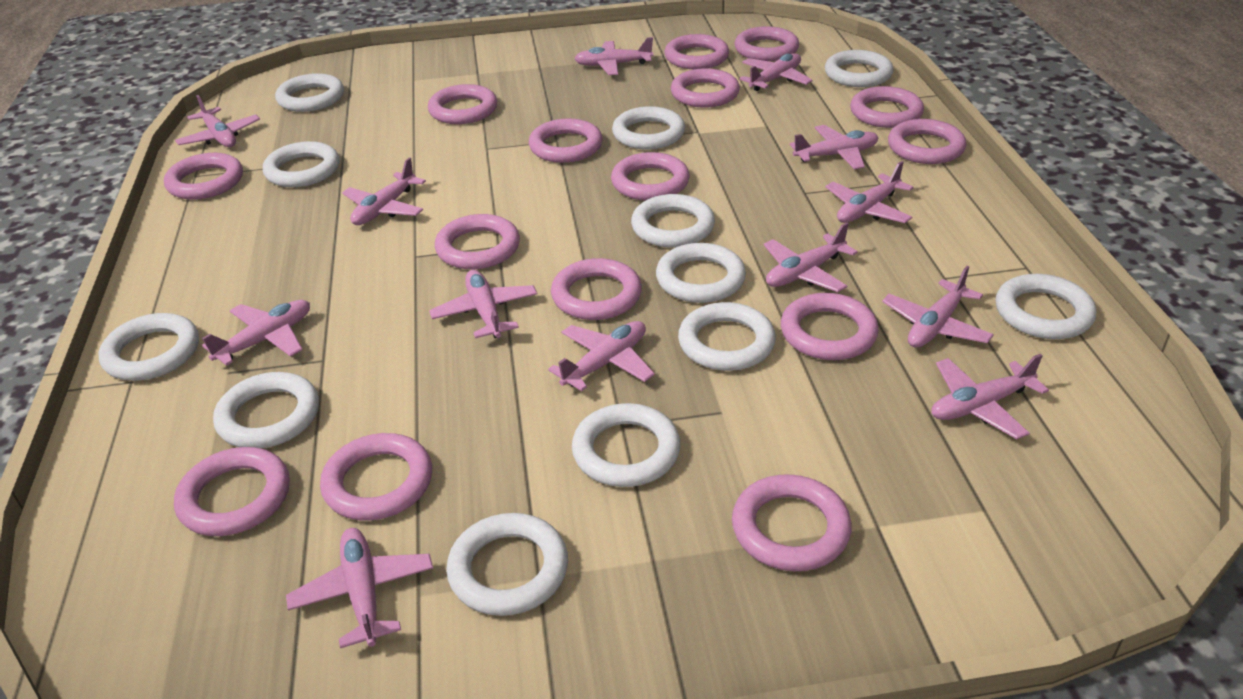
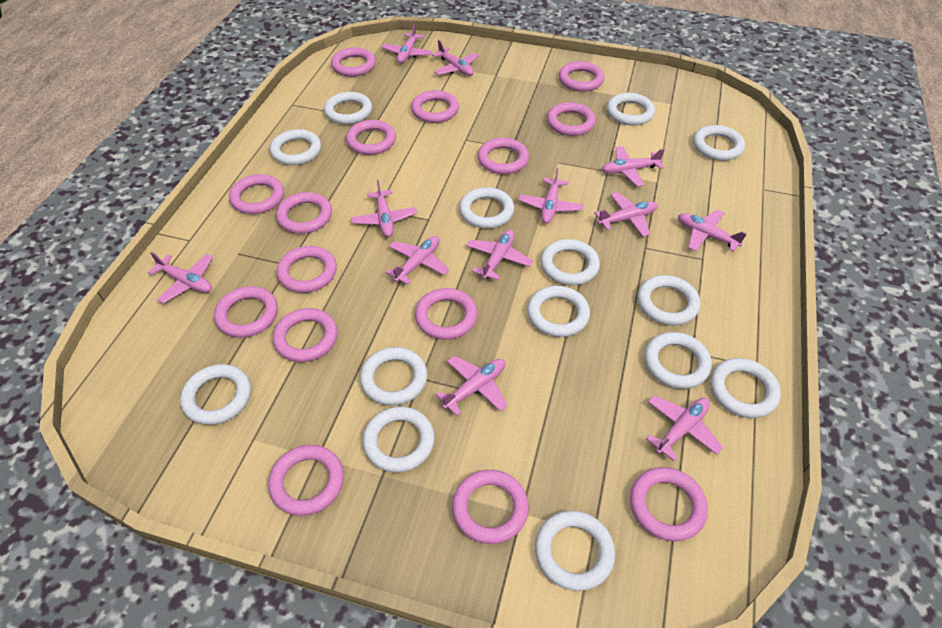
pink plane: [175,95,260,147] [202,300,310,366] [286,528,433,648] [342,157,426,225] [429,270,537,338] [548,321,655,391] [574,37,653,75] [739,53,812,91] [764,222,858,292] [790,125,879,170] [825,161,914,223] [882,266,994,348] [932,354,1049,439] = 13 -> [148,252,213,304] [351,180,417,237] [382,23,433,63] [386,236,449,285] [432,40,479,76] [435,356,508,416] [466,230,533,280] [518,168,583,224] [594,192,658,237] [602,146,665,187] [646,395,723,461] [678,210,747,252] = 12
white ring: [99,313,199,381] [213,372,319,449] [263,141,340,187] [275,73,344,112] [446,513,568,616] [572,403,680,487] [612,106,685,150] [631,194,715,248] [656,243,746,303] [678,302,776,371] [825,50,893,87] [996,274,1096,339] = 12 -> [180,364,251,425] [270,129,321,165] [324,92,372,124] [360,347,427,406] [363,406,435,473] [459,187,514,228] [527,286,590,337] [535,511,615,591] [541,239,600,286] [607,93,655,126] [638,275,700,325] [644,332,712,389] [693,125,745,161] [710,358,781,418] = 14

